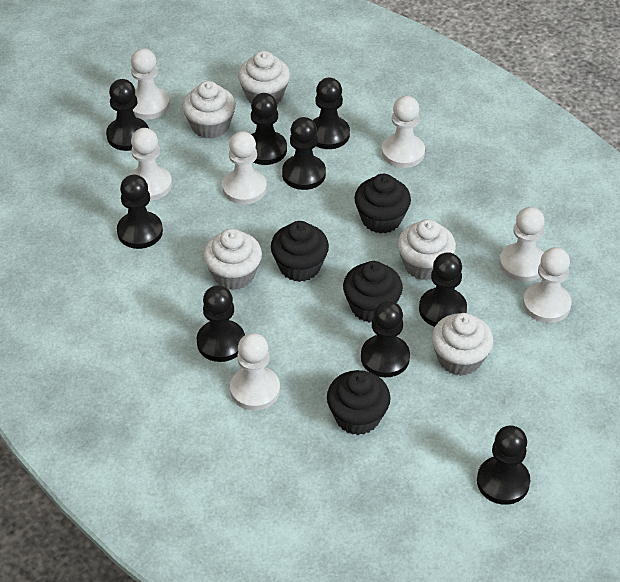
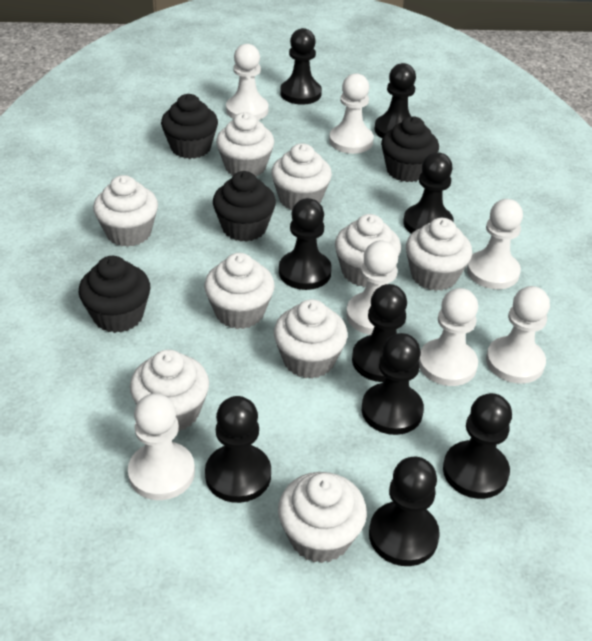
white cupcake: [183,81,236,139] [203,229,262,290] [238,51,290,104] [398,219,456,280] [432,313,493,376] = 5 -> [93,175,158,247] [130,350,209,432] [204,253,275,329] [216,112,274,177] [271,143,332,210] [274,299,348,379] [278,472,367,563] [335,214,401,287] [406,218,472,291] = 9

